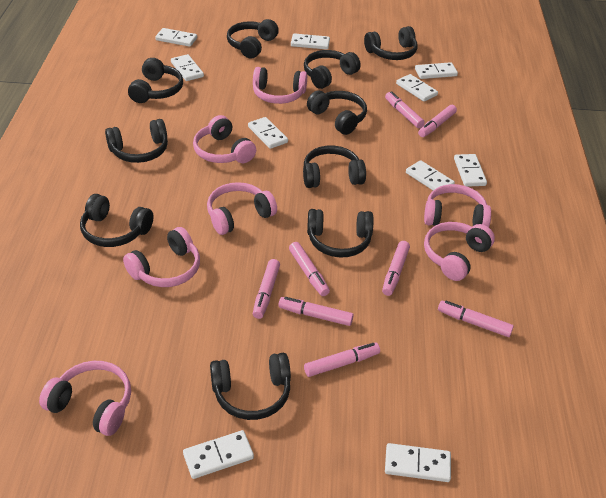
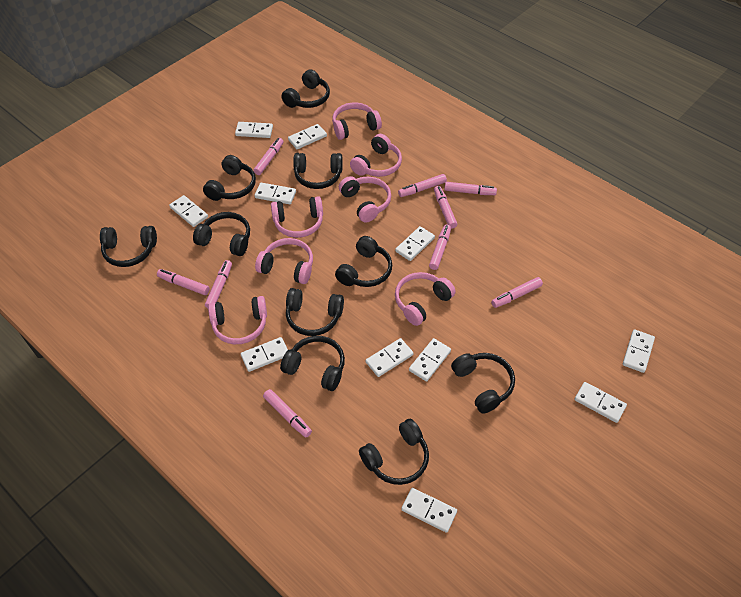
pink marker: [253,259,280,319] [279,297,354,326] [289,242,330,296] [304,342,380,377] [382,241,410,296] [385,91,425,128] [418,105,457,137] [438,301,514,337] = 8 -> [157,269,210,295] [205,260,232,308] [253,138,284,175] [263,389,312,438] [398,174,447,197] [429,224,451,270] [434,186,457,229] [444,182,497,195] [491,277,543,308] = 9
white domino: [155,28,197,47] [171,54,204,81] [183,430,254,479] [248,117,288,149] [291,33,330,50] [385,443,451,482] [396,74,438,101] [406,160,455,190] [415,62,458,79] [454,154,487,187] = 10 -> [169,195,208,227] [235,122,273,138] [241,337,288,372] [255,183,296,204] [288,124,327,149] [366,338,414,377] [395,226,435,261] [401,488,457,533] [409,338,451,381] [575,382,627,423] [623,329,655,373] = 11

